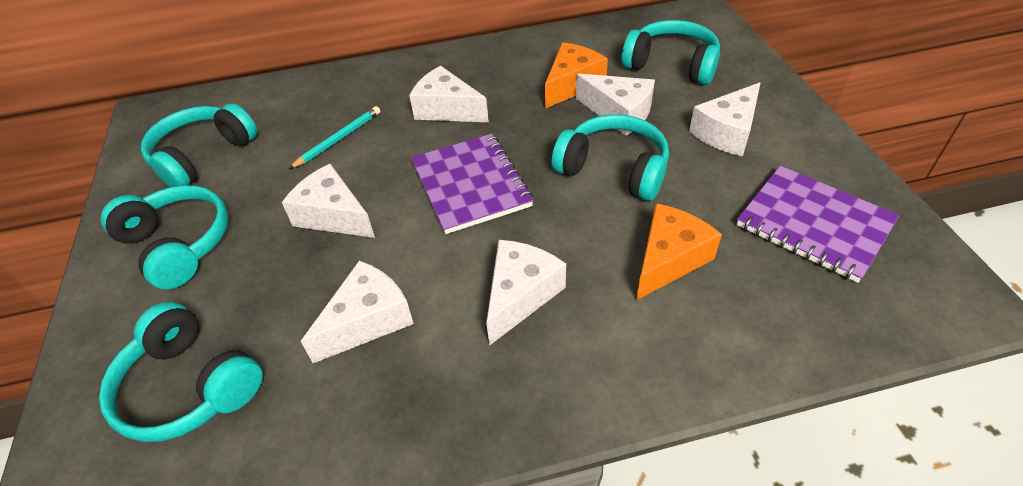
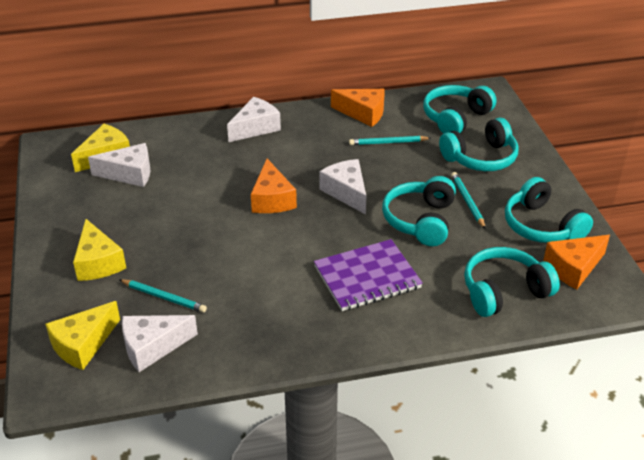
orange cheese: [545,42,608,108] [636,203,722,300] = 2 -> [251,159,297,213] [331,89,385,127] [543,235,610,289] = 3
purple notebook: [411,134,533,234] [736,166,899,283] = 2 -> [314,239,423,311] = 1
turquoise pencil: [289,106,381,169] = 1 -> [119,279,207,313] [349,136,431,145] [451,172,486,229] = 3
white cheese: [282,164,375,238] [301,261,414,363] [409,66,489,123] [486,240,566,345] [576,74,655,136] [689,83,760,156] = 6 -> [88,143,150,187] [122,315,198,372] [227,97,281,142] [319,159,366,215] = 4
yellow cheese: none = 0 -> [45,301,120,370] [71,124,130,172] [73,219,126,281] = 3

